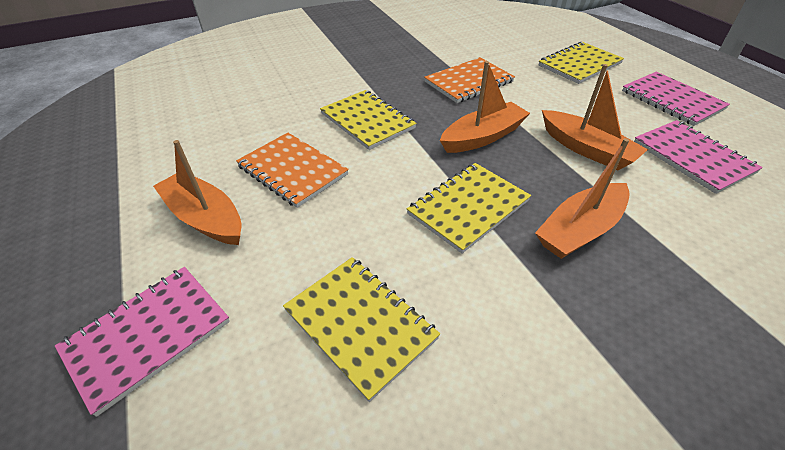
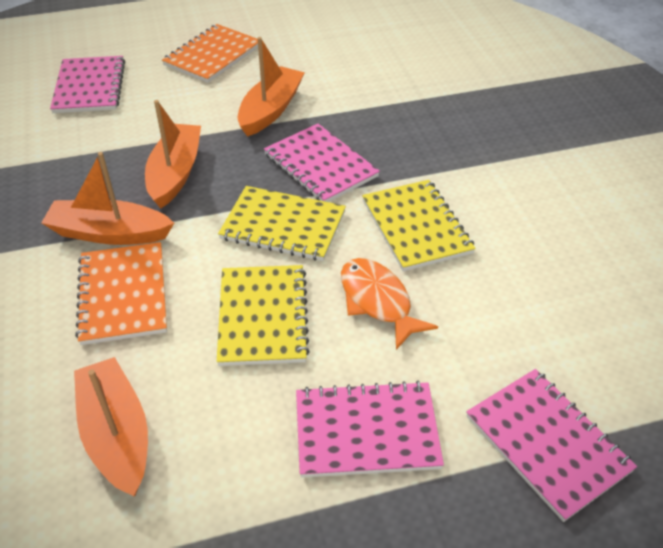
orange fish: none = 0 -> [341,258,438,350] = 1
pink notebook: [55,267,230,417] [622,72,730,126] [634,120,763,194] = 3 -> [50,56,125,113] [264,124,380,202] [296,381,444,478] [466,369,637,522] = 4
yellow notebook: [283,257,440,402] [320,90,417,150] [407,163,531,253] [539,42,624,84] = 4 -> [217,265,310,366] [218,186,346,261] [362,180,476,271] = 3

